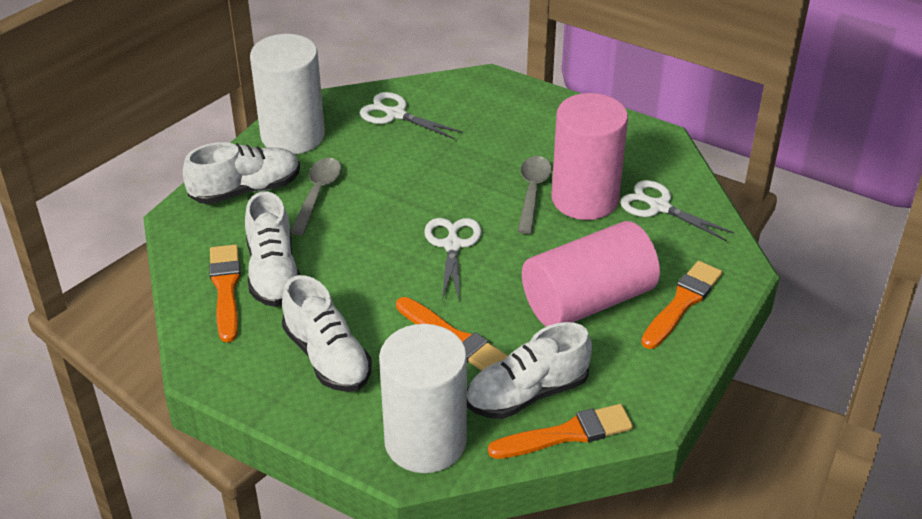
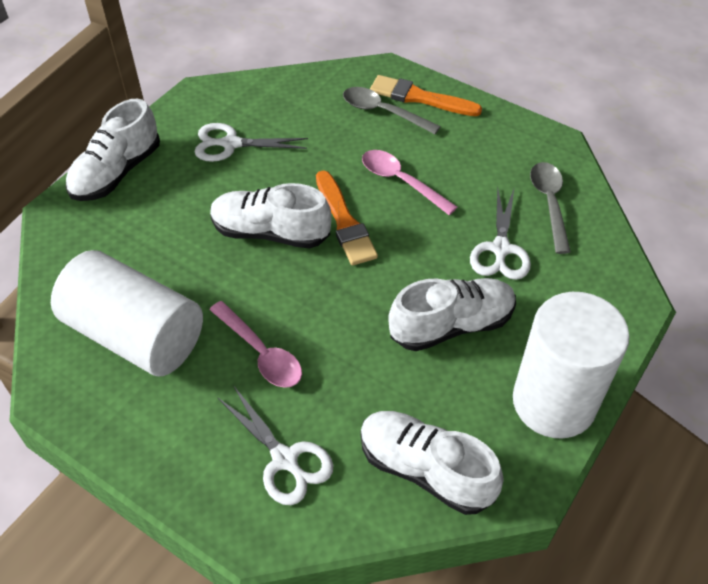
orange brush: [209,244,241,342] [396,297,508,371] [488,404,633,459] [641,261,722,349] = 4 -> [316,170,378,266] [370,75,482,116] = 2
pink cylinder: [522,221,660,327] [551,93,628,220] = 2 -> none = 0
pink spoon: none = 0 -> [209,301,302,388] [362,150,457,215] = 2

